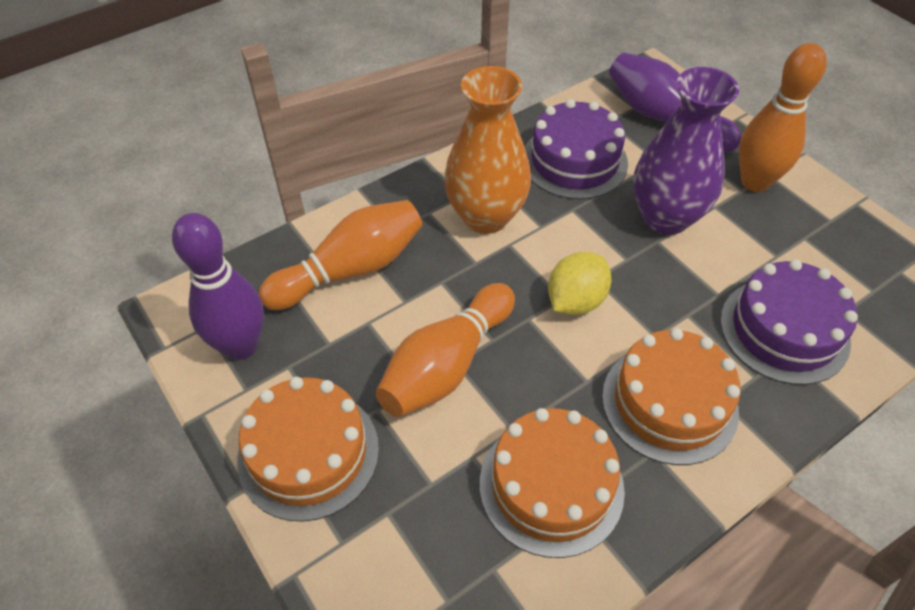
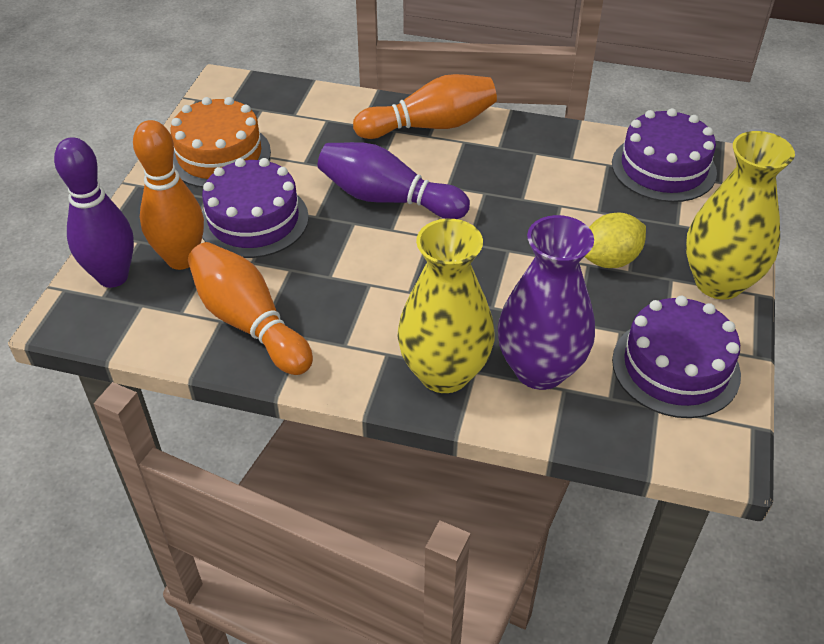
orange cake: [237,377,379,522] [480,408,625,558] [602,328,741,465] = 3 -> [170,97,271,188] = 1
orange vase: [444,66,531,234] = 1 -> none = 0
purple cake: [525,99,628,199] [720,259,858,385] = 2 -> [202,158,309,258] [612,108,717,202] [612,296,741,418] = 3
yellow vase: none = 0 -> [397,219,495,393] [686,131,795,299] = 2

